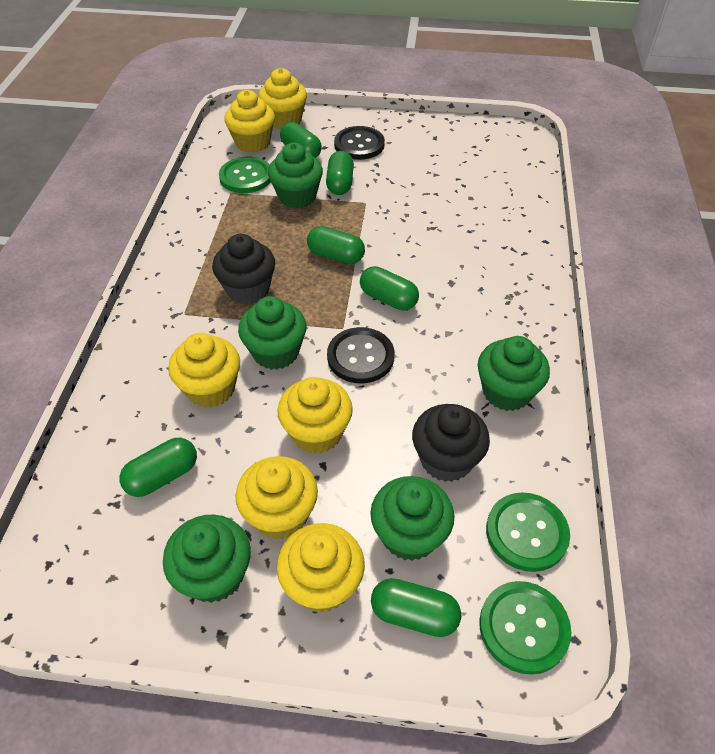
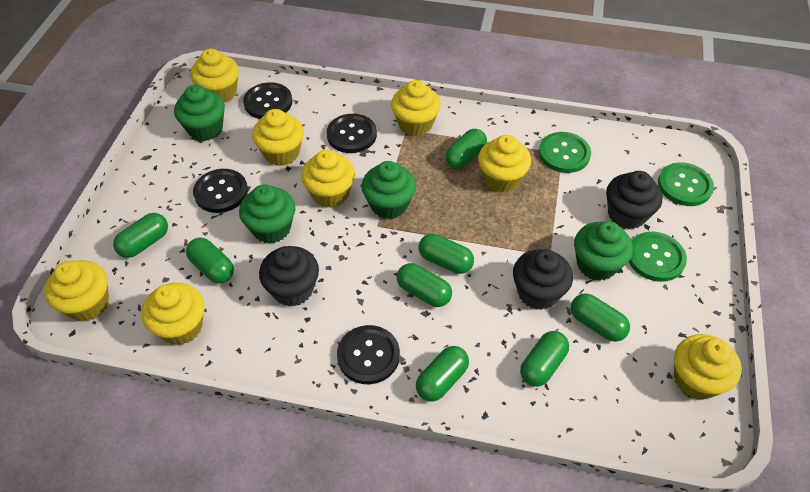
black button: [327,327,395,383] [334,126,385,160] = 2 -> [193,169,248,213] [243,82,292,119] [326,114,377,153] [337,325,400,384] = 4
black cupcake: [212,234,275,305] [412,404,490,482] = 2 -> [259,246,319,306] [513,249,573,310] [606,171,663,229] = 3
green capsule: [119,438,197,497] [280,122,322,158] [307,226,365,264] [326,151,354,195] [360,266,419,311] [371,578,461,637] = 6 -> [113,213,168,258] [186,238,234,283] [397,263,452,307] [416,346,469,401] [419,234,474,274] [445,129,487,169] [520,331,569,387] [571,293,630,342] = 8
green cupcake: [163,515,251,603] [238,296,307,370] [268,143,323,208] [370,476,454,561] [478,336,550,411] = 5 -> [174,85,225,141] [239,185,295,244] [361,161,416,219] [574,221,633,281] = 4
yellow cupcake: [168,333,240,408] [224,90,275,152] [236,456,318,539] [258,68,307,129] [277,523,365,612] [278,377,353,454] = 6 -> [44,260,109,322] [141,283,204,345] [190,49,239,102] [252,109,304,166] [301,150,355,208] [391,80,441,136] [478,135,531,192] [674,334,742,400] = 8

